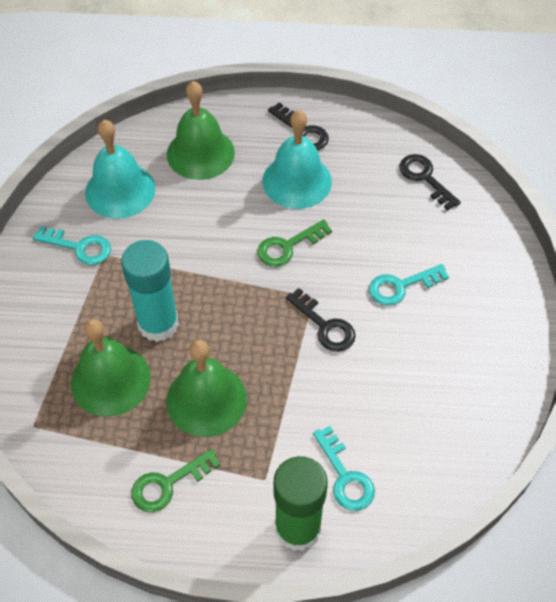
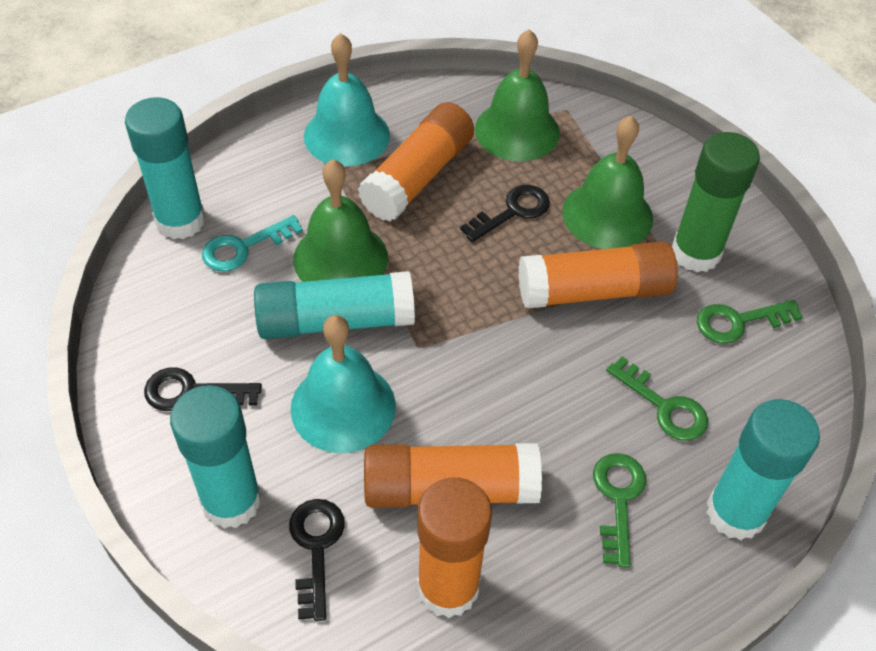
green key: [131,449,220,512] [257,219,332,267] = 2 -> [593,453,646,568] [606,356,708,441] [697,300,803,344] = 3
orange glue stick: none = 0 -> [358,102,474,222] [364,443,542,508] [417,477,492,618] [518,241,678,309] = 4
turquoise glue stick: [121,240,179,342] = 1 -> [125,97,206,240] [170,385,261,529] [254,271,415,339] [706,399,820,540] = 4
turquoise key: [33,226,111,265] [313,426,375,511] [369,264,449,306] = 3 -> [202,215,303,272] = 1

